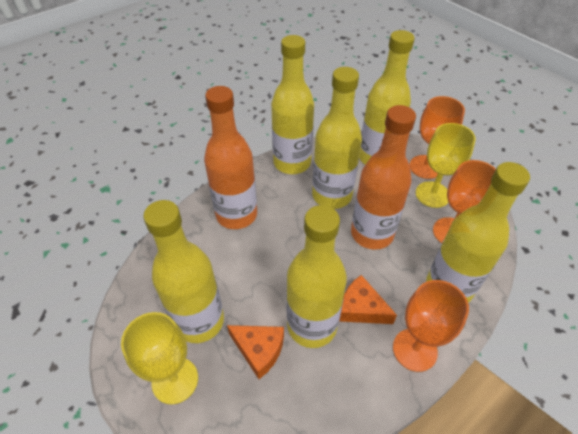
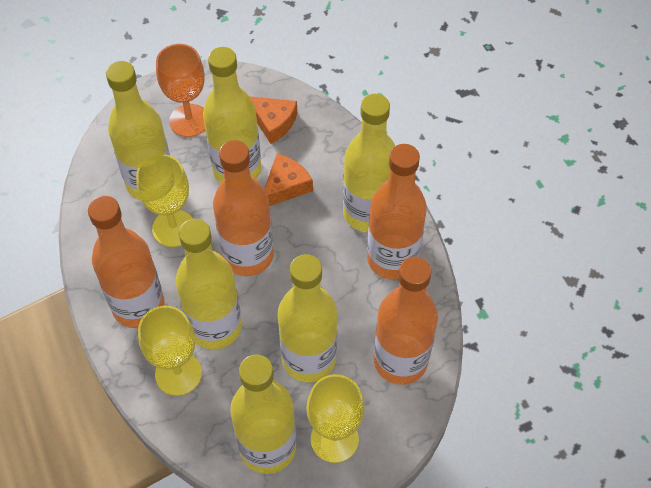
orange bottle: [204,86,257,229] [351,105,416,250] = 2 -> [88,196,165,328] [213,140,273,276] [367,144,427,280] [374,257,438,385] = 4
orange goblet: [393,280,469,372] [410,96,465,179] [433,160,496,243] = 3 -> [156,44,205,137] = 1
yellow goblet: [121,312,198,404] [416,123,476,208] = 2 -> [136,154,193,247] [138,306,202,396] [307,374,365,463] = 3

